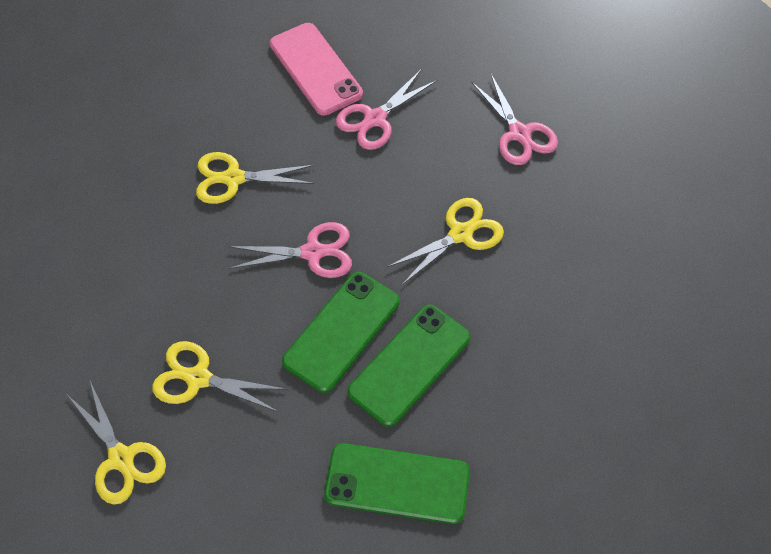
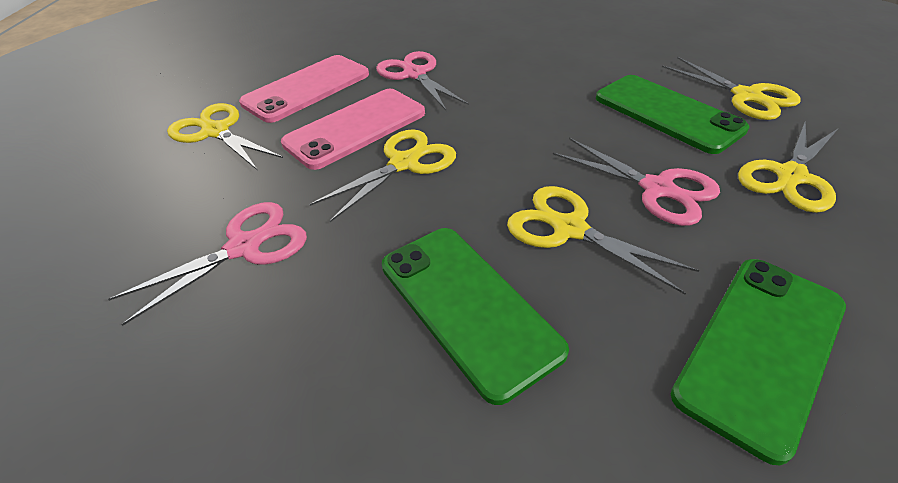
pink phone: [270,23,363,115] = 1 -> [239,55,369,123] [281,89,425,170] = 2
yellow scissors: [68,381,166,505] [152,341,288,412] [196,152,314,204] [387,198,504,285] = 4 -> [167,103,283,171] [309,129,456,222] [507,186,699,294] [662,57,801,120] [738,121,838,213] = 5

